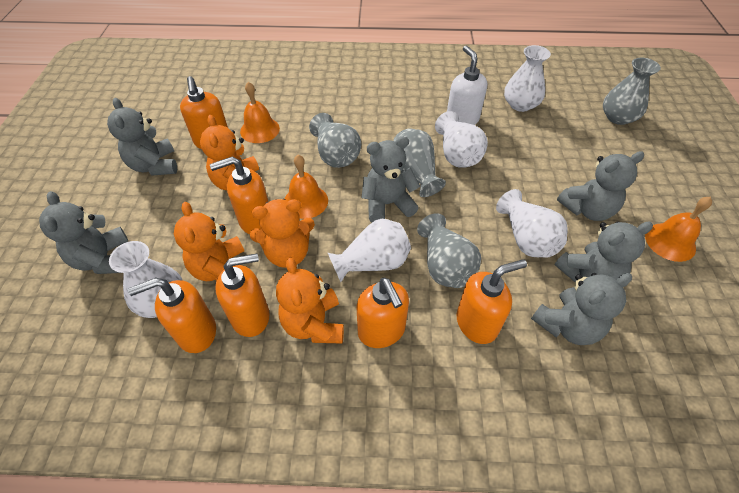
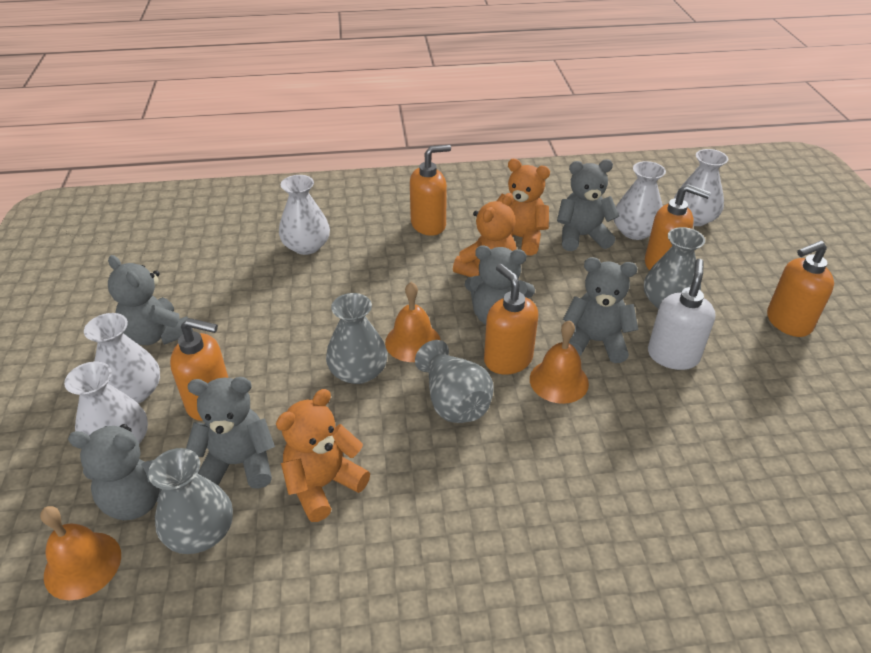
orange soap dispenser: [128,278,216,353] [180,76,228,149] [210,157,268,234] [215,254,270,337] [357,278,409,348] [457,259,527,344] = 6 -> [170,318,228,421] [410,145,451,236] [484,264,538,375] [645,184,711,270] [767,241,834,337] = 5
orange teddy bear: [174,202,244,281] [200,115,259,190] [250,199,315,268] [276,258,344,344] = 4 -> [276,389,370,522] [453,193,517,277] [497,159,550,256] = 3

